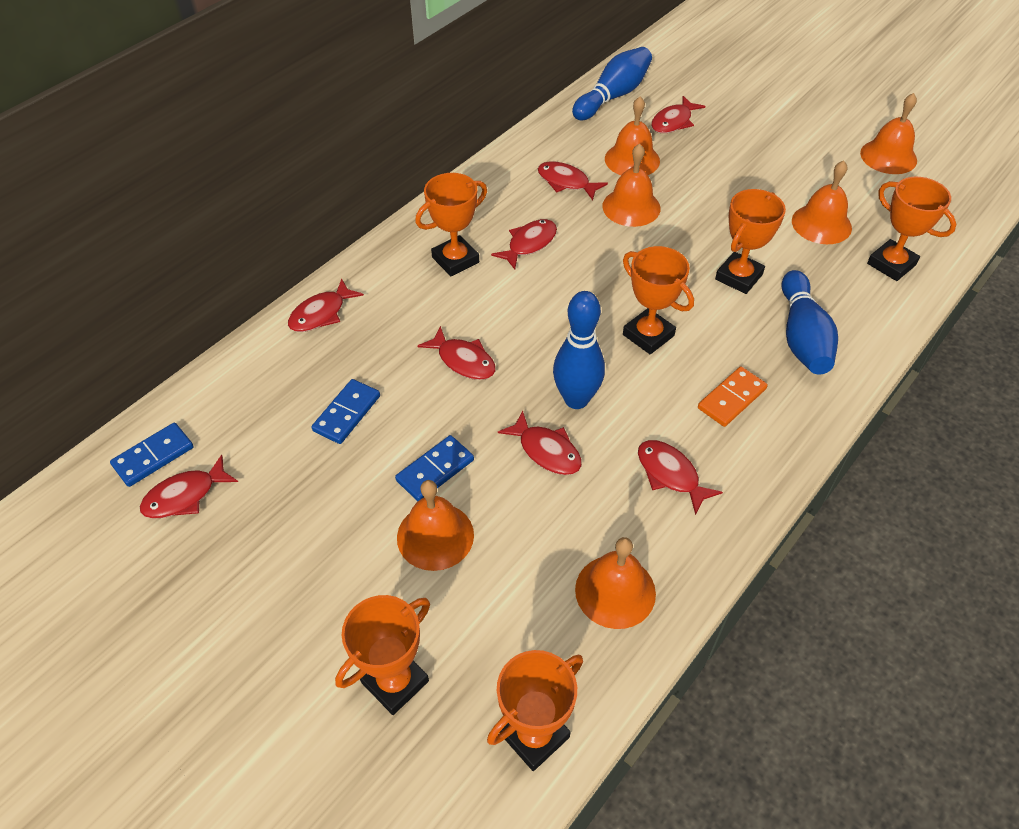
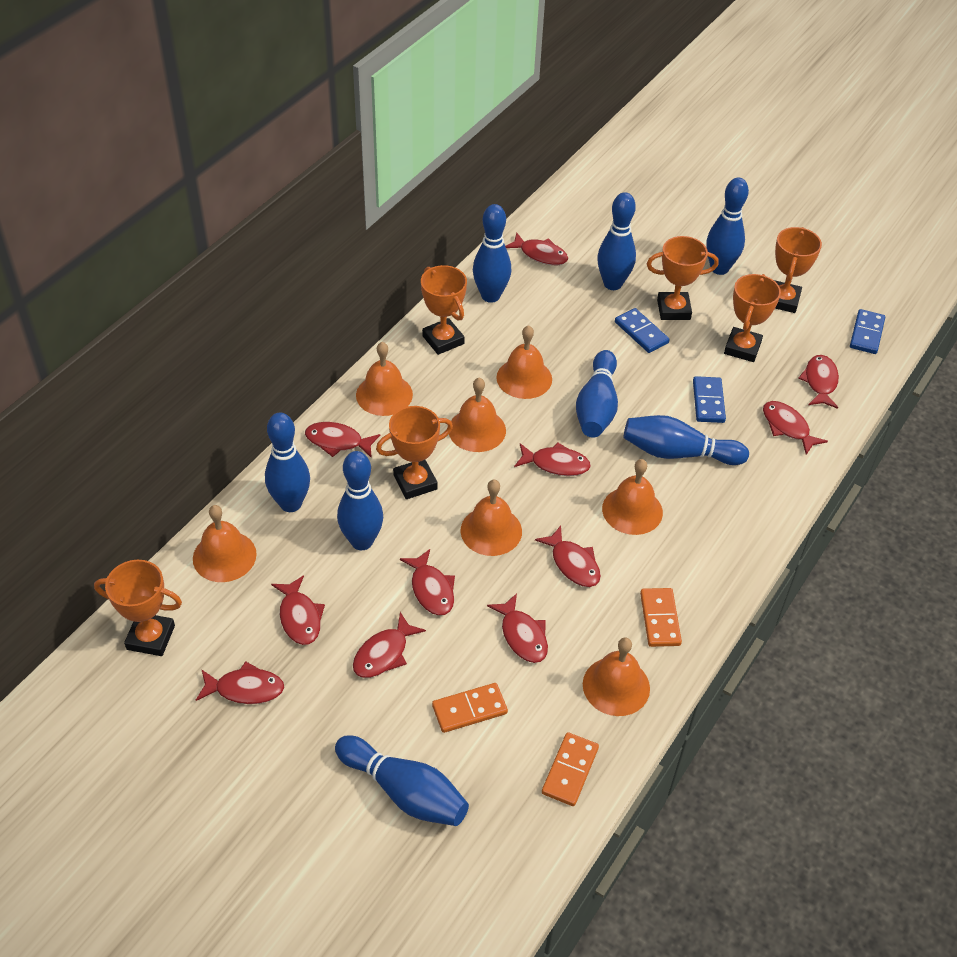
blue bowling pin: [553,291,605,409] [572,47,652,120] [782,270,838,374] = 3 -> [265,413,310,512] [335,735,469,826] [337,451,383,550] [473,204,511,303] [576,350,618,437] [597,192,636,290] [624,415,749,465] [706,177,749,275] = 8
orange bell: [397,480,474,571] [575,537,656,629] [602,144,660,227] [605,97,660,175] [792,161,852,244] [860,93,917,174] = 6 -> [193,505,257,582] [356,342,413,416] [449,377,506,452] [460,480,522,556] [496,325,552,399] [583,637,650,716] [602,459,663,535] = 7
orange domino: [698,366,768,427] = 1 -> [432,683,508,733] [542,732,599,806] [640,588,682,647] = 3
red fish: [140,455,238,519] [288,278,364,332] [418,326,496,380] [491,219,557,270] [498,410,582,475] [538,161,608,200] [638,440,723,515] [651,96,705,133] = 8 -> [196,661,284,704] [271,575,325,645] [305,422,381,458] [353,612,426,678] [400,549,455,616] [487,593,548,663] [505,232,568,265] [514,442,591,476] [535,526,601,587] [763,401,828,455] [798,355,839,409] = 11

